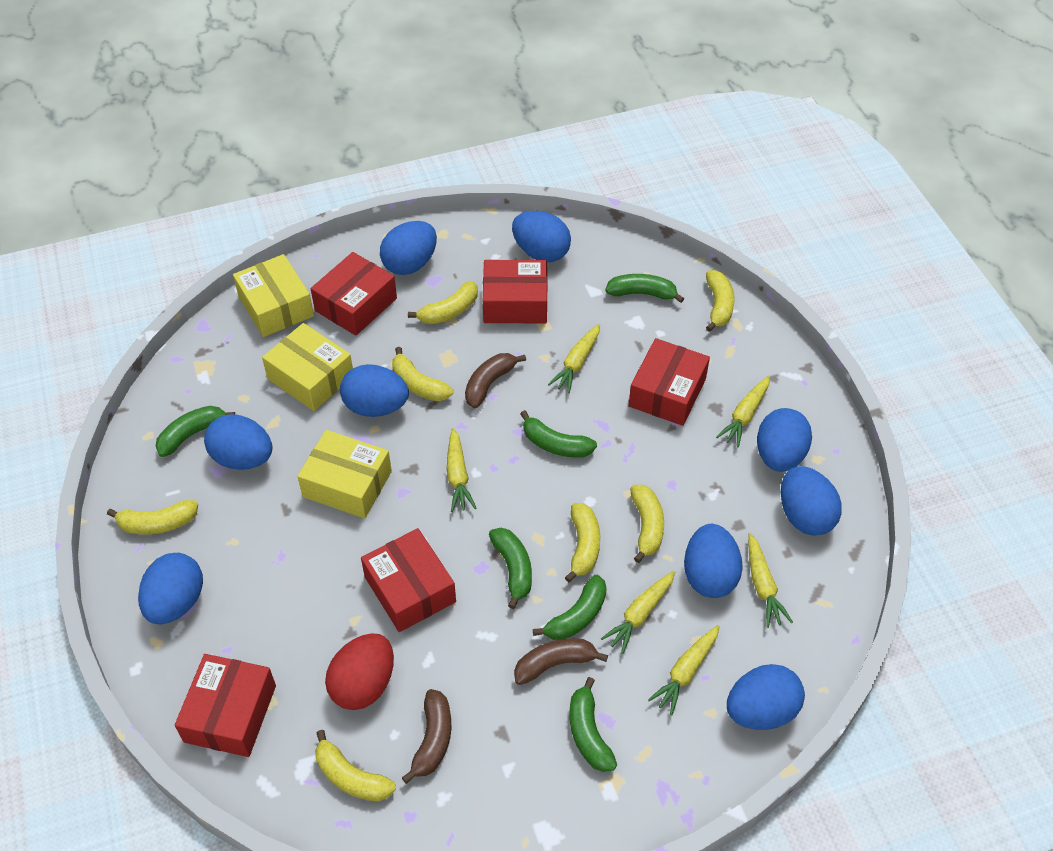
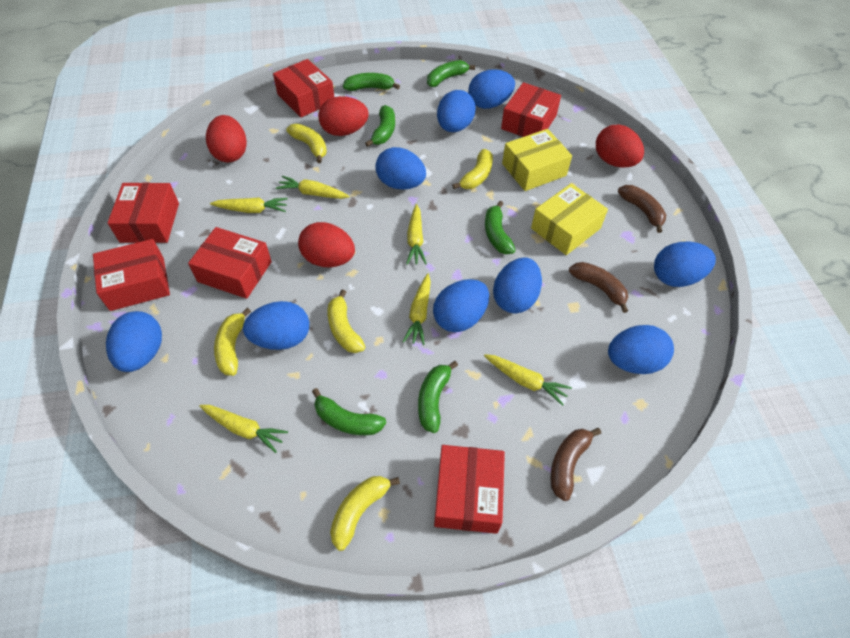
red box: [175,654,276,757] [311,252,397,336] [361,528,456,632] [483,260,548,323] [629,338,710,426] = 5 -> [93,239,170,311] [108,183,179,243] [188,227,272,299] [273,59,334,117] [434,445,505,534] [501,82,561,137] = 6
red egg: [325,633,394,710] = 1 -> [206,115,247,162] [298,222,355,268] [318,96,369,136] [596,125,644,168] = 4
yellow banana: [107,500,198,535] [315,730,396,801] [392,347,453,401] [408,281,478,324] [565,503,600,582] [630,485,664,563] [706,270,735,332] = 7 -> [214,308,251,376] [286,124,327,163] [328,289,365,353] [330,476,400,551] [452,149,493,189] = 5
yellow box: [233,254,314,337] [262,323,353,411] [297,430,392,518] = 3 -> [502,129,572,191] [531,183,608,255] = 2

